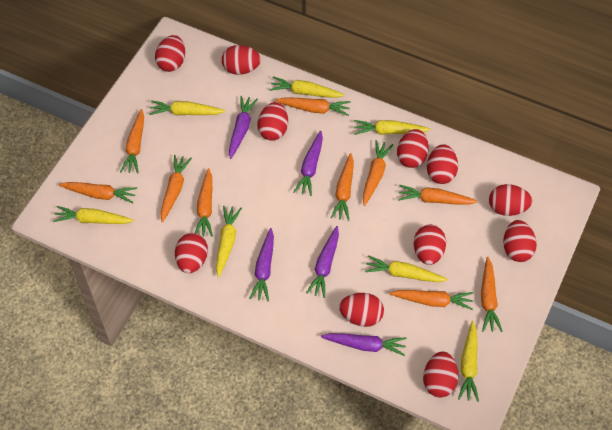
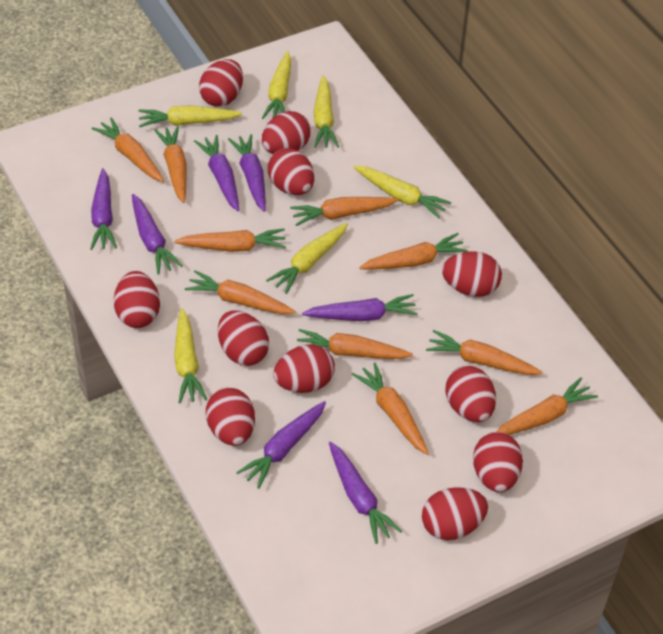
purple carrot: [229,96,258,159] [249,228,274,301] [294,131,323,196] [306,226,339,298] [321,333,407,356] = 5 -> [90,168,117,250] [132,194,182,275] [194,135,239,211] [228,134,266,212] [236,401,326,489] [302,294,418,321] [329,442,402,544] = 7
yellow carrot: [53,206,134,224] [149,100,225,116] [216,206,242,277] [270,76,344,98] [354,120,430,135] [365,255,448,282] [458,321,479,402] = 7 -> [138,105,242,127] [174,308,207,403] [262,51,291,119] [266,223,348,294] [314,76,339,148] [354,166,452,218] = 6

